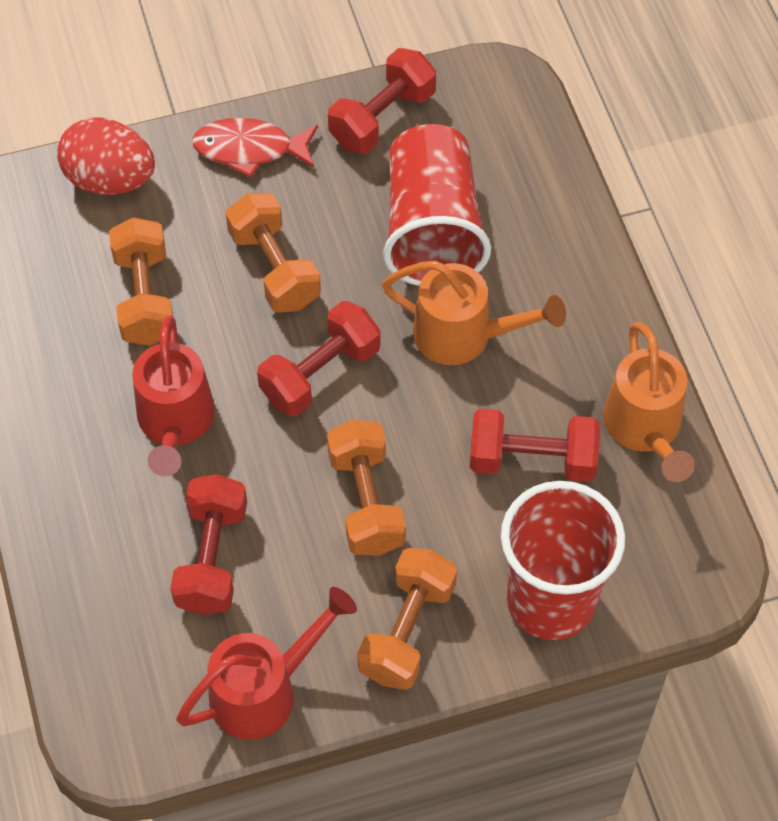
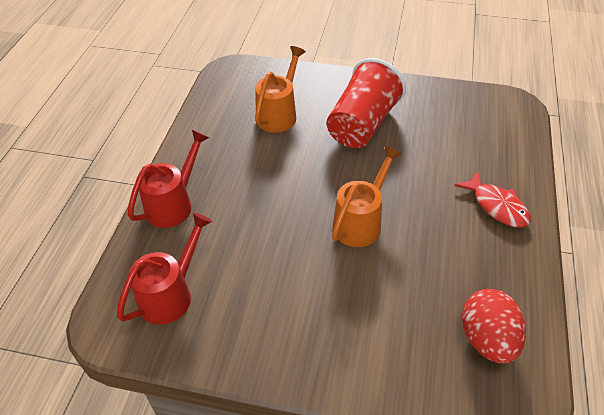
orange dumbbell: [109,217,173,346] [226,193,321,313] [327,419,406,556] [357,548,457,690] = 4 -> none = 0
red cup: [383,124,491,286] [501,481,625,640] = 2 -> [326,58,406,148] = 1
red dumbbell: [170,474,247,615] [257,301,381,416] [328,48,436,154] [470,409,600,482] = 4 -> none = 0

